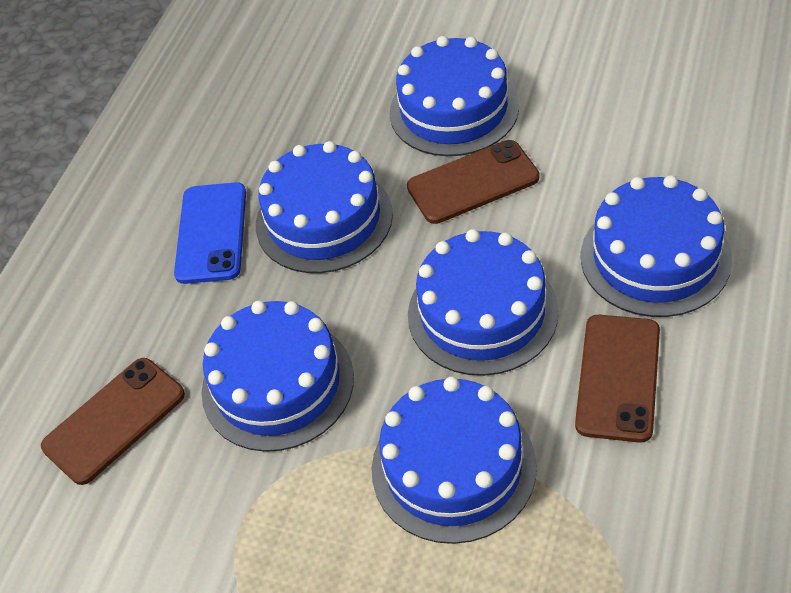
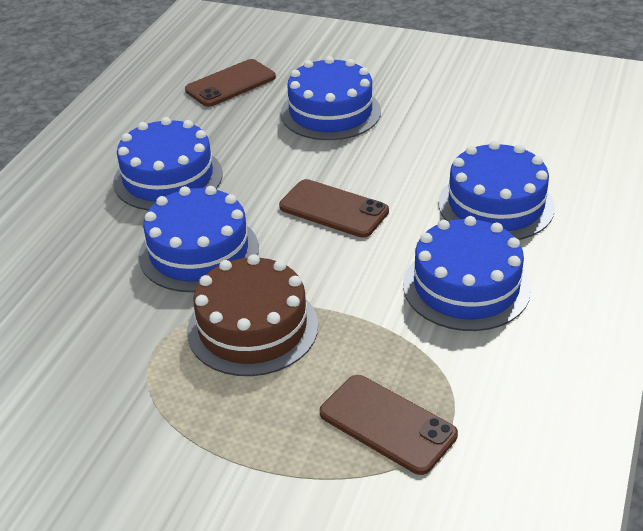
blue cake: [202,301,354,452] [256,141,393,273] [372,377,537,544] [390,36,519,156] [408,229,559,376] [581,175,732,317] = 6 -> [113,117,223,210] [139,186,259,292] [281,56,381,140] [403,216,531,331] [438,141,555,240] = 5
blue phone: [174,182,246,284] = 1 -> none = 0
brown cake: none = 0 -> [187,254,318,376] = 1

